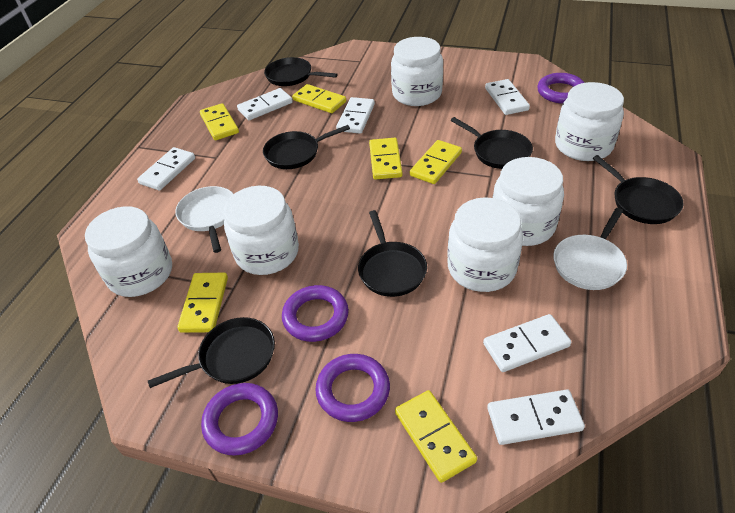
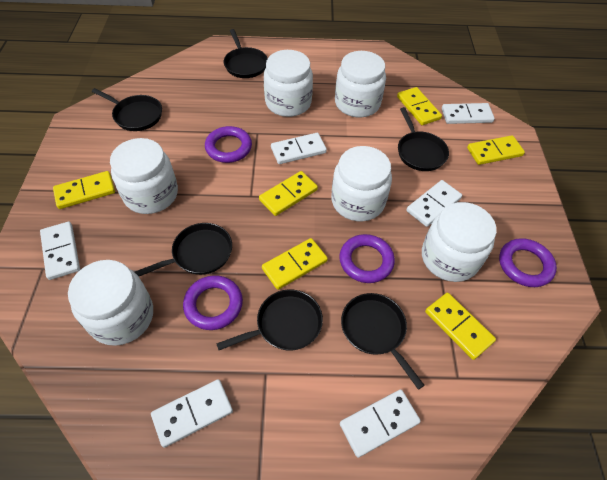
white pan: [175,186,233,253] [553,208,627,290] = 2 -> none = 0

